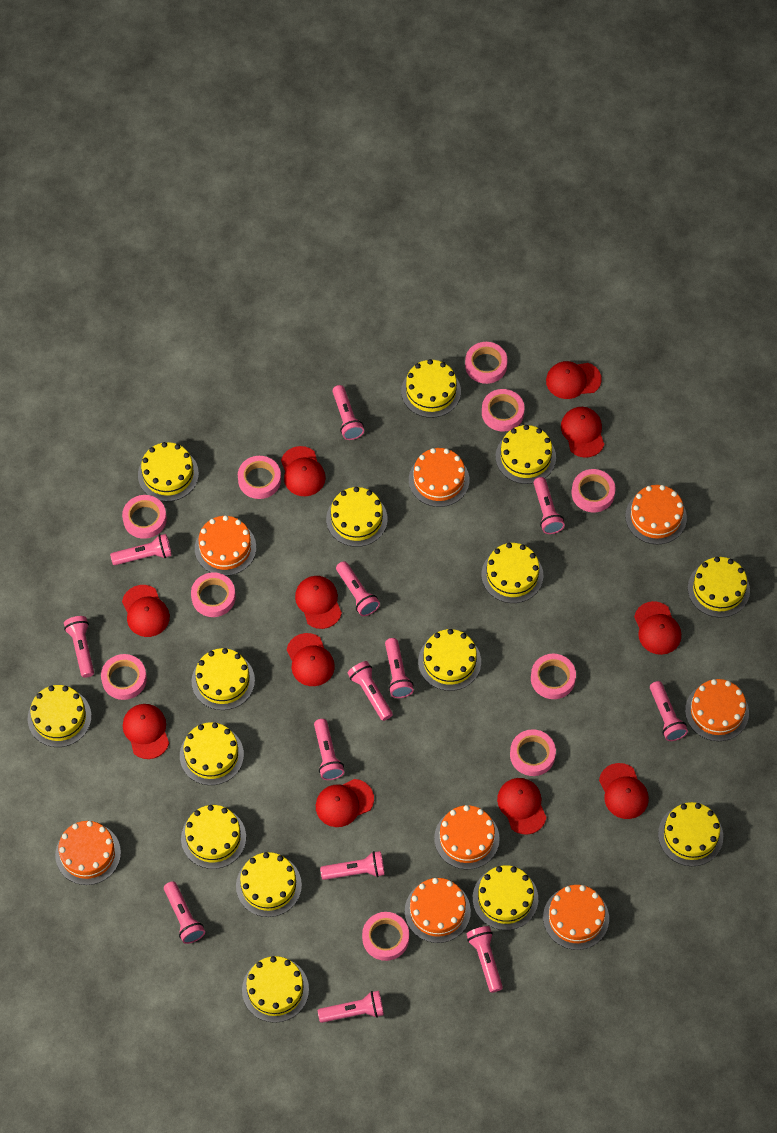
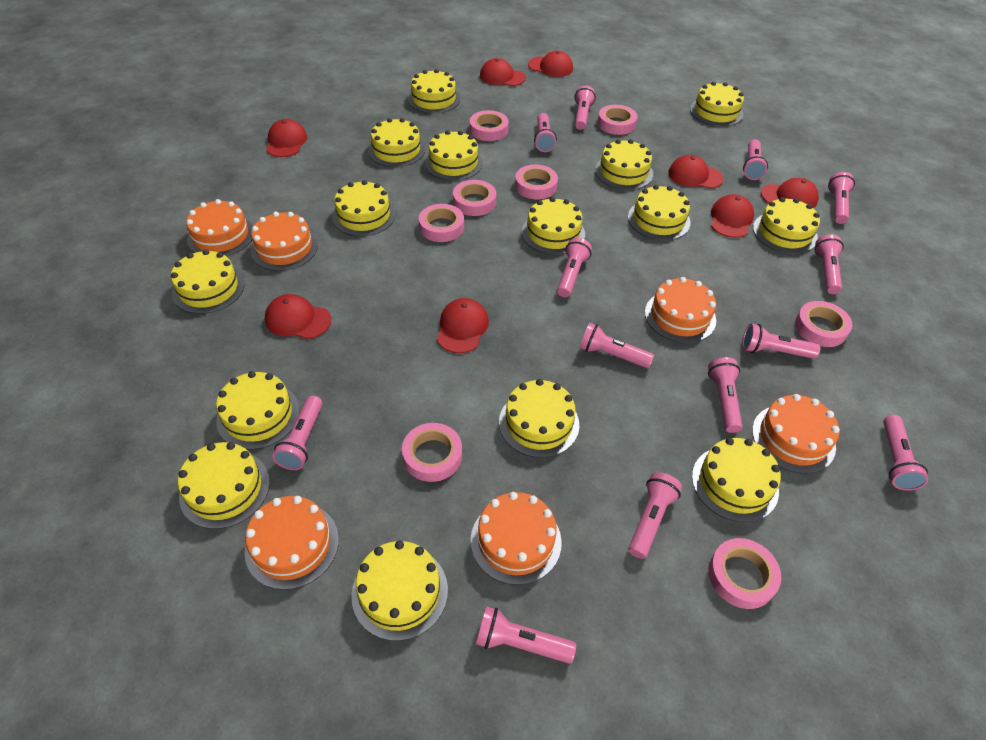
orange cake: [55,821,121,885] [195,515,256,576] [405,878,471,943] [409,448,469,507] [434,805,500,869] [543,885,609,950] [625,485,687,544] [685,679,749,741] = 8 -> [186,199,253,256] [245,496,339,590] [250,212,318,271] [471,492,562,585] [645,277,716,343] [752,394,840,474] = 6
pink tape: [101,654,147,700] [122,495,167,539] [191,572,236,617] [238,456,281,499] [362,912,409,961] [465,342,508,384] [482,389,524,431] [510,729,556,776] [531,654,576,699] [572,469,616,512] = 10 -> [402,423,462,482] [419,204,464,242] [453,180,496,216] [470,110,509,141] [515,164,558,200] [598,105,637,135] [708,538,781,609] [795,301,852,347] = 8
red cap: [122,585,170,637] [123,704,169,759] [281,446,326,496] [287,633,335,686] [295,576,342,629] [316,779,374,827] [497,778,547,835] [546,361,602,399] [561,407,604,458] [599,763,649,819] [634,601,681,655] = 11 -> [265,294,331,339] [266,119,307,157] [436,298,489,353] [480,58,526,86] [528,51,573,77] [668,155,723,189] [711,194,754,238] [761,178,819,208] = 8

